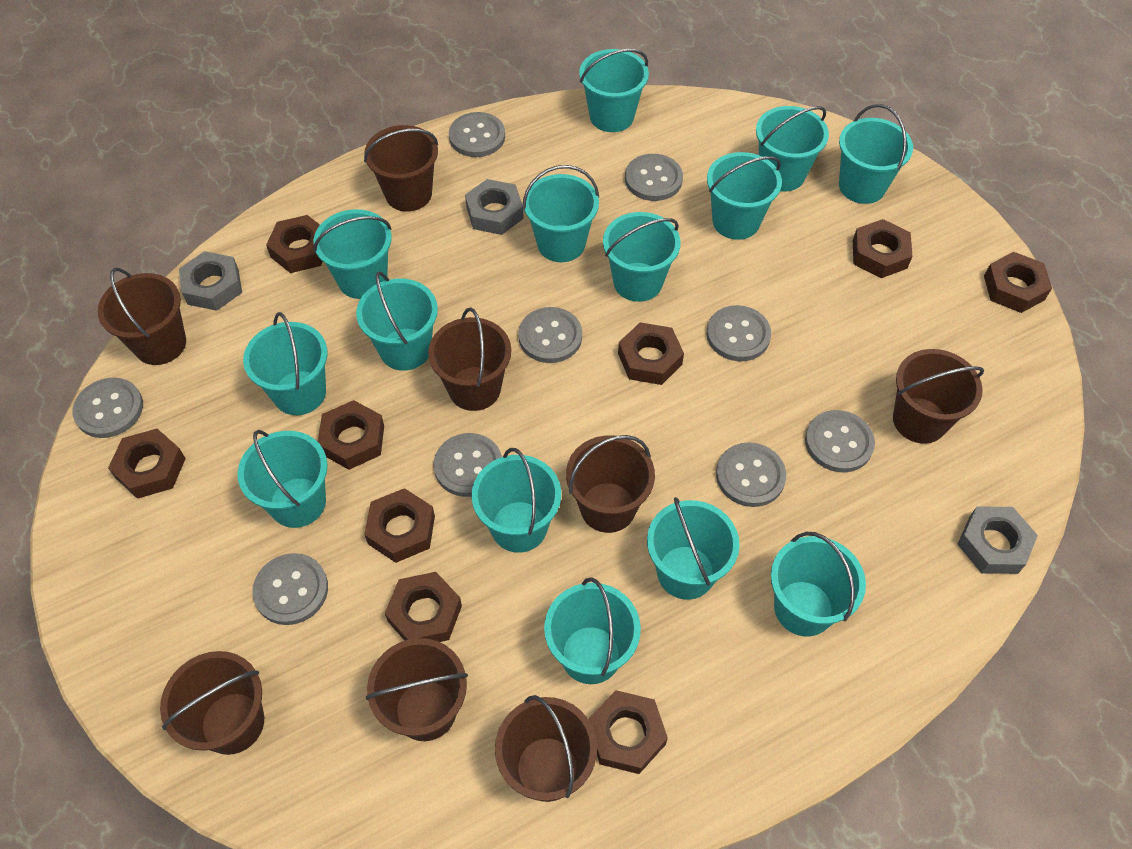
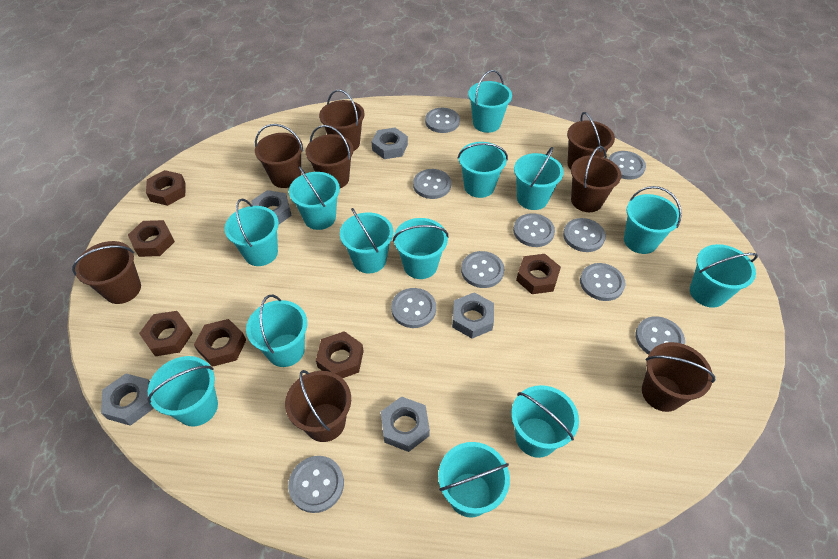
brown nut: [108,429,186,499] [266,215,323,273] [318,400,384,470] [364,488,435,563] [385,572,462,642] [588,690,668,774] [618,322,684,385] [853,219,912,278] [984,252,1052,313] = 9 -> [128,220,175,257] [139,311,193,356] [146,170,186,206] [194,319,246,367] [316,331,364,378] [516,254,561,294] = 6
grey button: [72,378,143,438] [252,553,328,625] [434,433,502,497] [449,112,505,157] [518,307,582,363] [625,154,683,201] [706,305,771,361] [716,442,786,507] [805,410,875,472] = 9 -> [288,456,344,513] [391,288,436,328] [413,169,451,199] [425,108,460,133] [461,251,504,288] [513,213,555,247] [563,218,606,252] [580,263,626,301] [608,151,646,180] [636,316,685,355] = 10
grey nut: [179,251,242,311] [465,179,524,235] [957,507,1038,574] = 3 -> [101,374,154,426] [251,190,292,224] [372,128,408,159] [381,396,430,452] [452,292,494,339] = 5
turquoise bucket: [238,430,328,528] [243,312,327,415] [313,209,392,299] [356,272,438,371] [472,448,561,553] [523,165,599,262] [544,577,641,684] [579,49,649,132] [603,212,680,302] [647,497,740,600] [707,152,782,240] [756,106,829,191] [771,532,866,637] [839,104,913,204] = 14 -> [147,356,218,427] [224,198,279,266] [246,295,307,367] [289,166,340,230] [340,208,393,273] [393,218,449,279] [438,442,510,518] [458,142,508,198] [468,70,512,133] [511,385,579,458] [514,147,564,210] [624,186,682,254] [690,244,758,308] = 13

